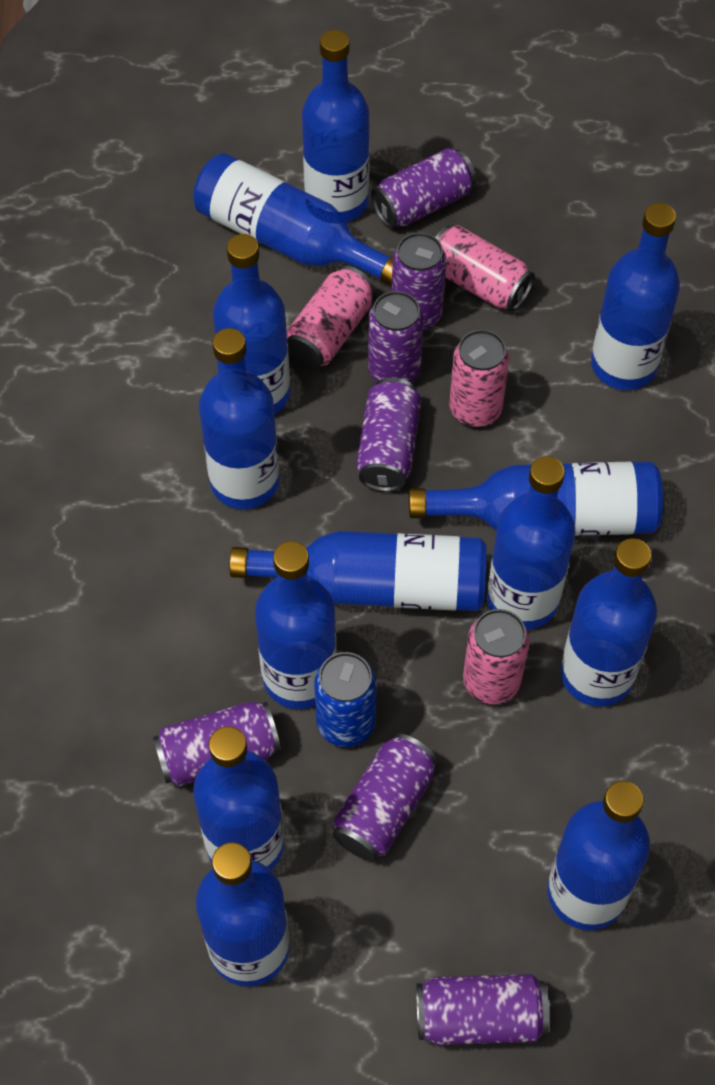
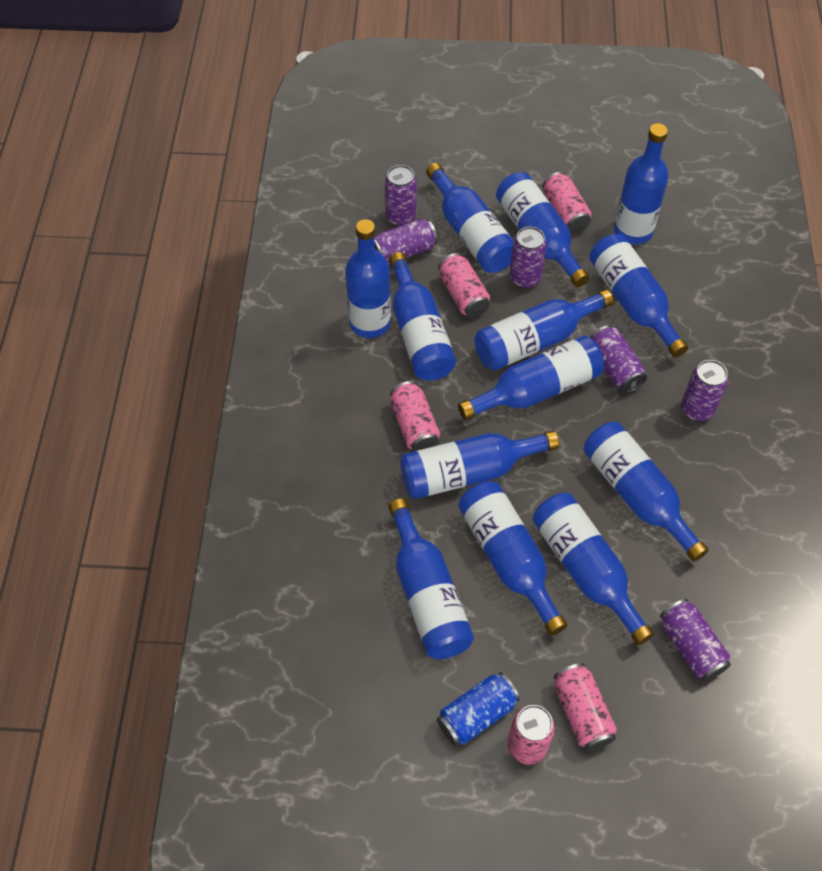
pink can: [286,266,375,369] [436,225,535,311] [449,330,509,427] [463,609,530,704] = 4 -> [390,381,440,452] [438,253,490,317] [508,705,555,764] [543,172,592,233] [554,663,617,751] = 5
purple can: [153,702,281,786] [333,733,438,861] [356,377,421,492] [368,291,424,383] [371,148,476,228] [392,232,446,330] [416,974,549,1045] = 7 -> [374,218,437,264] [385,165,417,226] [510,226,546,288] [590,325,647,393] [660,599,731,681] [681,360,728,421] = 6

